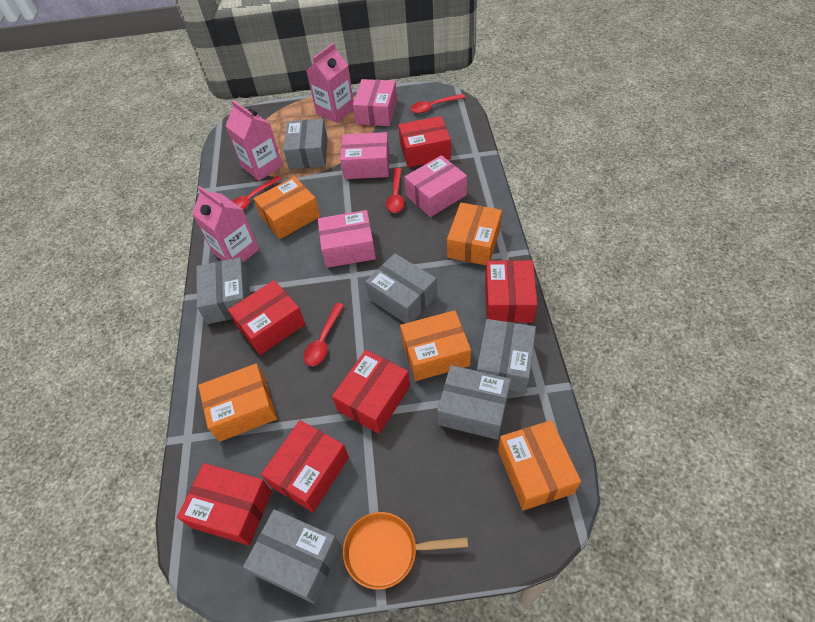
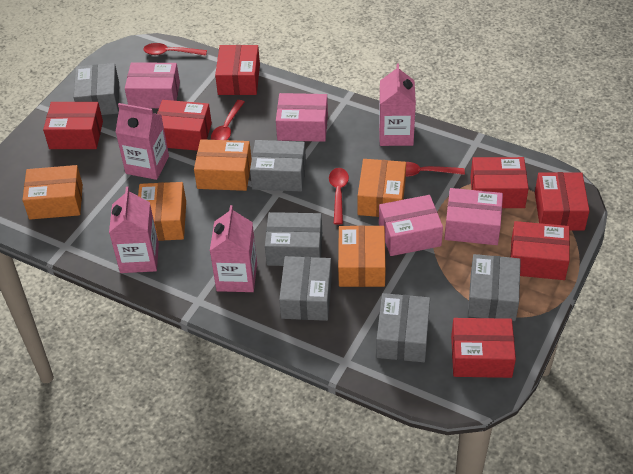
orange pan: [343,512,468,590] = 1 -> none = 0
pink carton: [192,186,259,262] [226,100,283,181] [307,43,354,123] = 3 -> [109,187,159,273] [115,103,169,180] [210,205,257,292] [379,63,416,146] = 4
red box: [177,463,272,546] [228,280,305,355] [261,420,349,512] [332,350,410,434] [398,116,451,168] [485,260,537,322] = 6 -> [43,102,103,149] [157,100,212,151] [215,45,260,95] [451,318,516,378] [470,157,529,208] [510,221,570,280] [535,172,590,231] = 7

